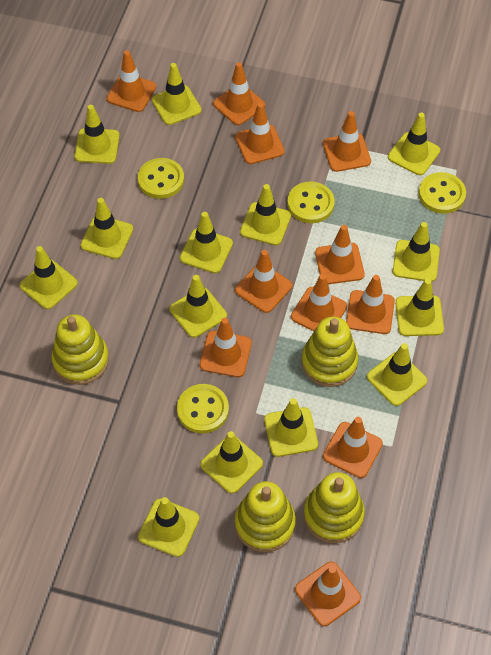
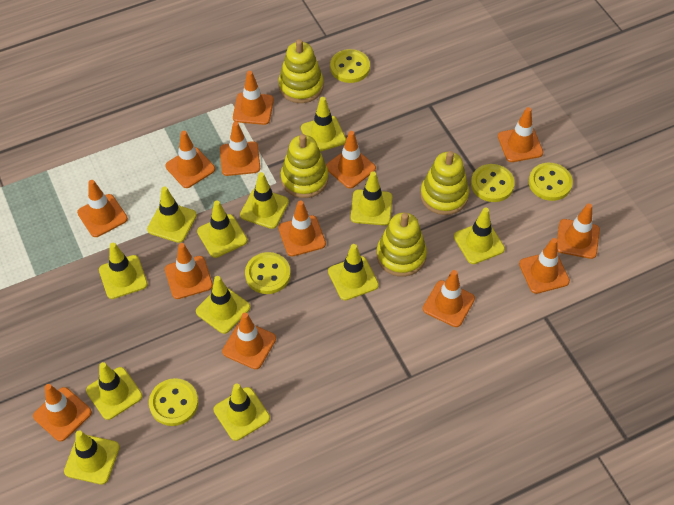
orange traffic cone: [107,50,156,112] [200,318,252,377] [213,62,265,125] [235,103,285,164] [235,250,292,313] [291,274,347,331] [295,561,361,626] [315,225,365,284] [323,111,371,172] [323,417,383,478] [346,275,395,334] = 11 -> [33,384,92,442] [77,180,128,237] [165,131,215,188] [165,243,213,299] [220,122,260,176] [222,313,276,369] [233,71,274,125] [279,200,326,256] [326,131,376,188] [423,270,475,327] [498,107,543,162] [519,238,570,294] [557,204,600,259] = 13
yellow button: [138,158,184,199] [177,384,229,434] [287,182,335,223] [419,172,466,214] = 4 -> [149,378,198,426] [245,252,291,294] [330,49,370,83] [471,164,515,202] [529,163,573,201] = 5
yellow traffic cone: [20,246,78,309] [74,105,120,164] [80,198,133,259] [138,497,199,557] [152,63,202,125] [170,275,227,338] [180,212,233,273] [200,431,263,494] [240,184,291,245] [264,398,318,457] [367,343,427,406] [388,112,440,175] [393,222,440,282] [396,278,444,336] = 14 -> [64,431,120,484] [86,362,142,420] [99,243,148,299] [147,186,197,243] [196,276,250,334] [197,201,247,258] [214,384,270,441] [240,172,289,229] [301,97,346,152] [328,244,379,301] [351,171,392,225] [454,207,505,264] = 12

